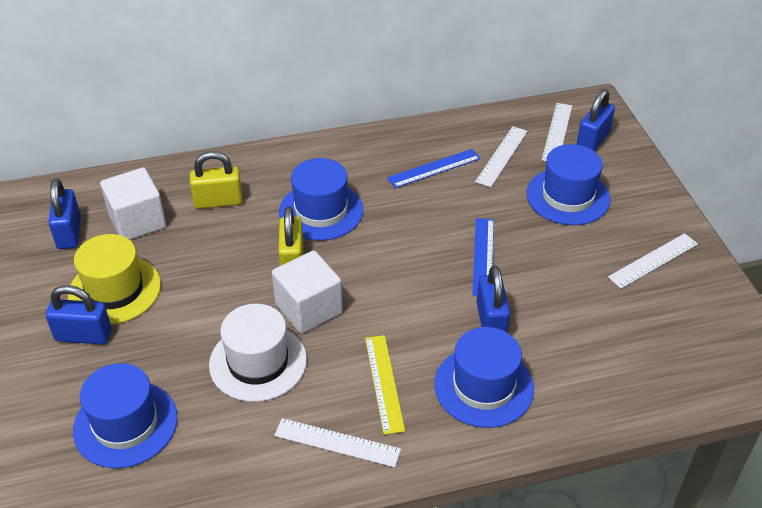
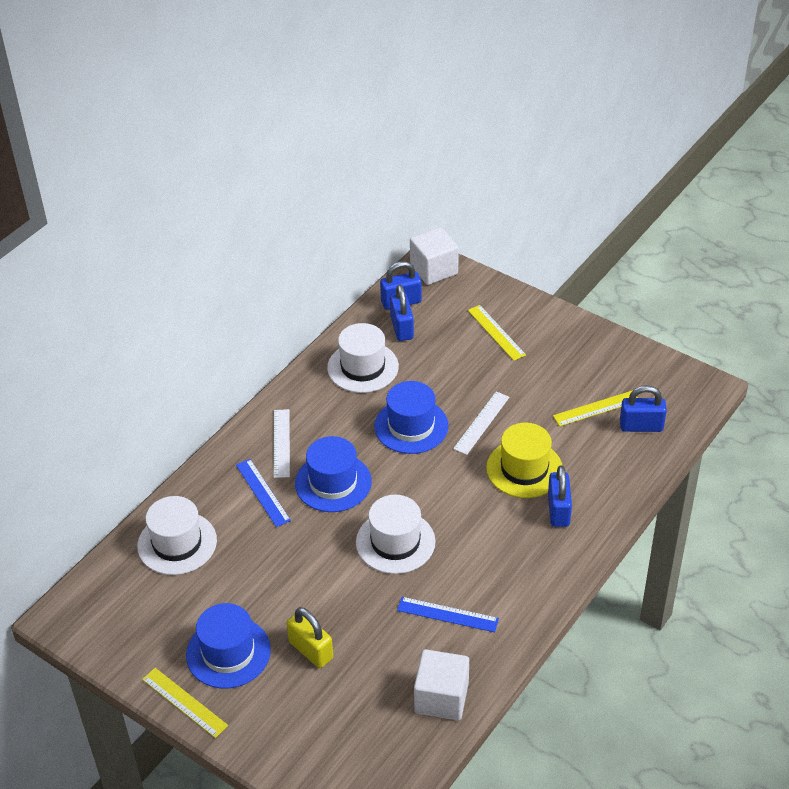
blue hat: [73,363,177,468] [279,158,363,241] [434,327,534,428] [526,144,610,225] = 4 -> [186,603,271,688] [295,436,372,512] [374,381,449,454] = 3
white hat: [209,304,307,402] = 1 -> [137,496,217,575] [327,323,399,393] [356,495,436,574] = 3
white ruler: [274,418,401,467] [475,126,528,187] [542,103,572,161] [608,233,698,289] = 4 -> [274,409,290,478] [453,392,509,455] = 2
yellow padlock: [190,151,243,209] [278,206,303,266] = 2 -> [287,607,333,668] = 1
yellow ruler: [365,335,405,435] = 1 -> [142,668,228,738] [468,305,526,361] [553,390,638,426] = 3

